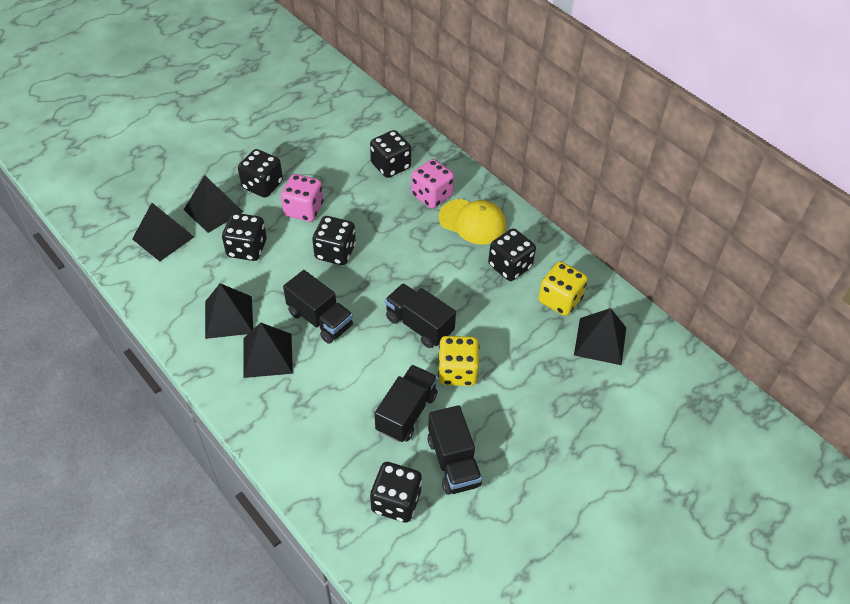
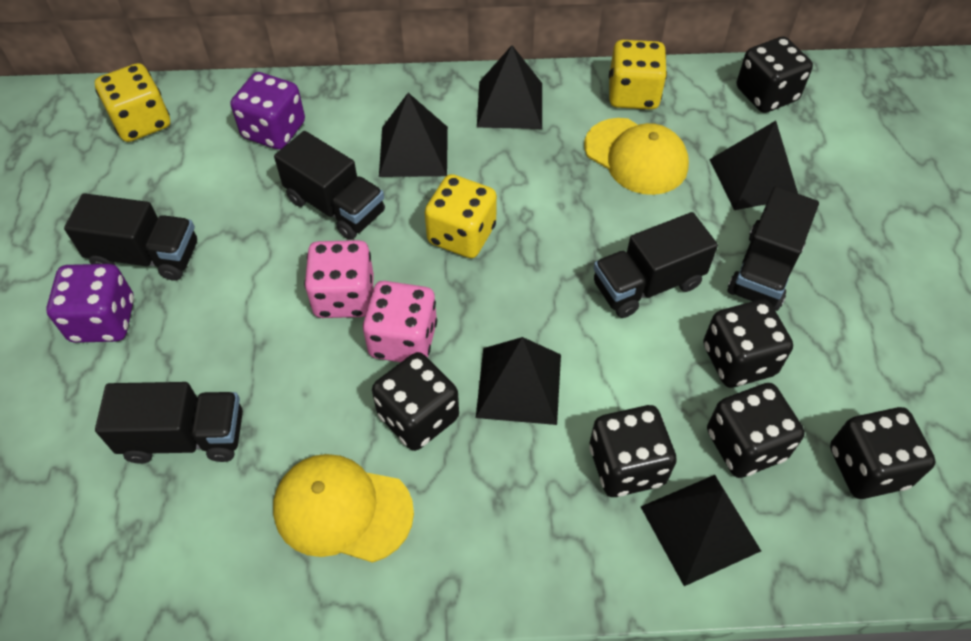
black truck: [283,270,353,344] [375,365,438,442] [385,284,456,348] [428,405,482,495] = 4 -> [64,193,197,281] [95,382,243,464] [274,131,385,240] [593,212,718,318] [728,186,819,311] = 5
purple dice: none = 0 -> [46,264,134,343] [231,72,305,150] = 2
yellow cap: [439,199,506,245] = 1 -> [273,454,414,563] [584,118,689,195] = 2
yellow dice: [438,336,479,386] [538,262,588,316] = 2 -> [95,63,170,142] [425,174,497,258] [609,40,667,110] = 3

